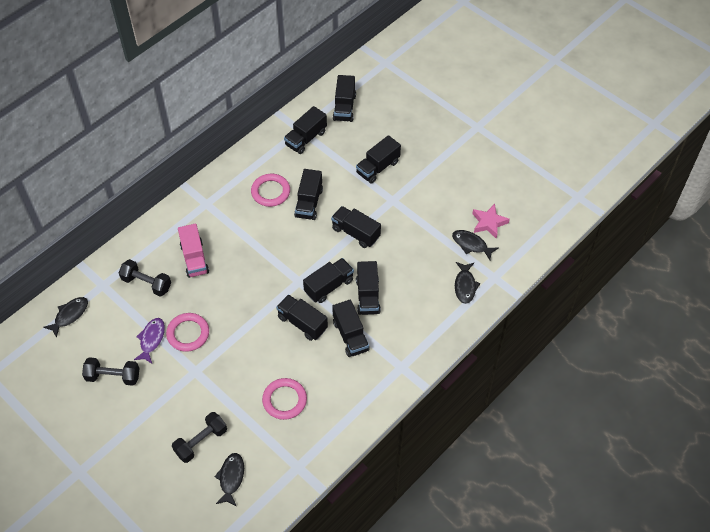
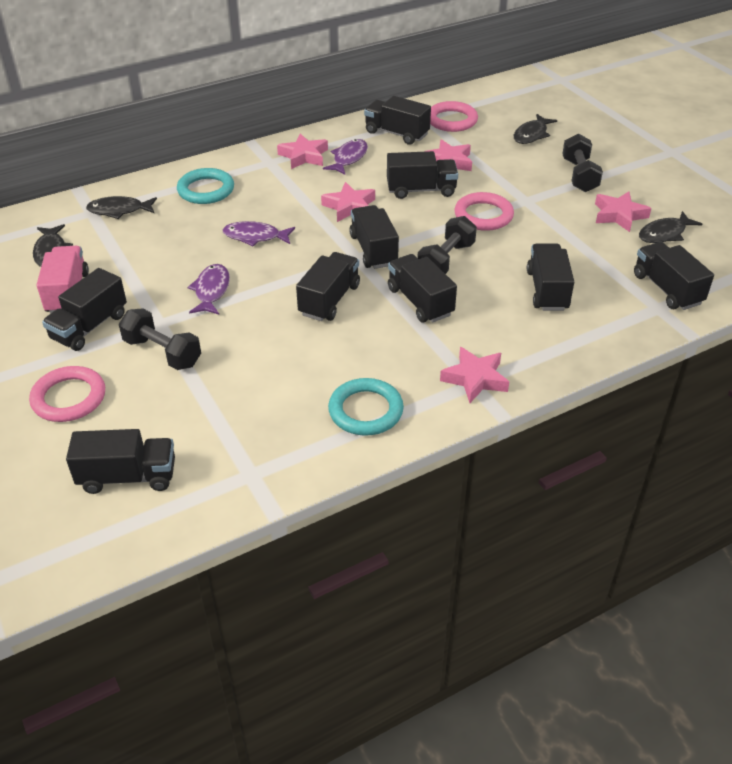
pink star: [472,204,510,239] = 1 -> [277,134,328,169] [321,182,375,222] [424,139,472,171] [440,347,509,403] [595,191,652,232] = 5
purple fish: [134,318,165,363] = 1 -> [188,264,230,314] [222,221,295,246] [323,139,368,175] = 3
turquoise ring: none = 0 -> [177,168,234,204] [328,378,404,436] = 2

